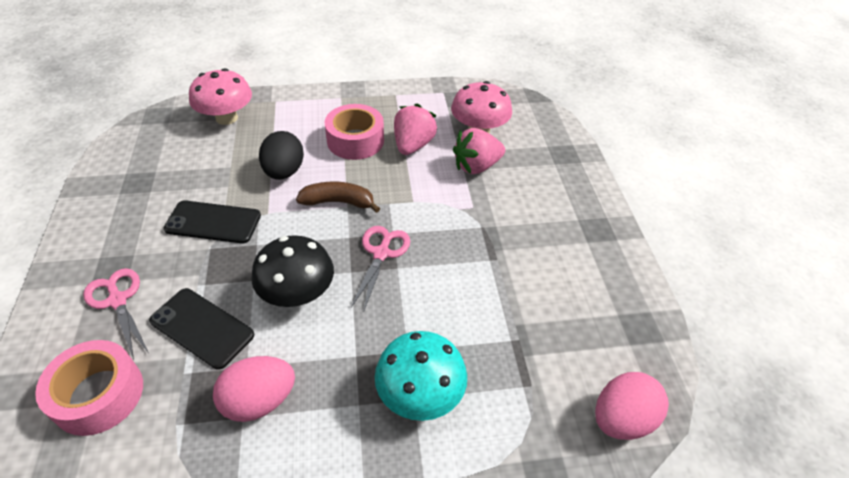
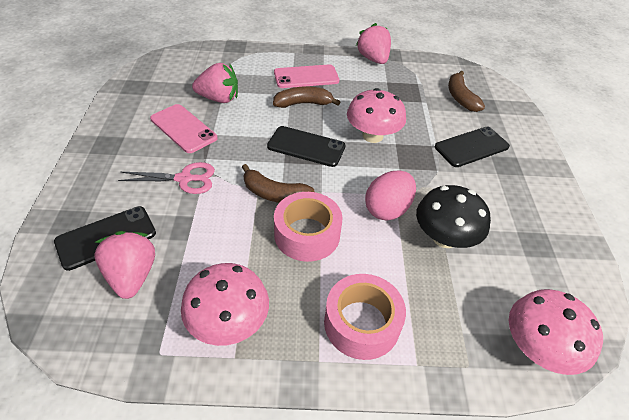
black egg: [259,131,304,180] = 1 -> none = 0
black phone: [149,288,254,370] [164,200,261,243] = 2 -> [54,206,156,271] [267,126,346,167] [435,127,510,167] = 3
brown banana: [296,182,380,213] = 1 -> [242,164,315,203] [273,86,340,108] [448,71,485,112] = 3
pink egg: [213,356,295,422] [595,372,669,440] = 2 -> [365,170,416,220] = 1
pink mushroom: [189,68,252,125] [451,81,512,133] = 2 -> [181,263,269,346] [347,88,406,143] [509,289,603,375] = 3
pink phone: none = 0 -> [150,104,218,153] [274,64,339,88] = 2
pink scissors: [83,268,148,360] [351,226,410,310] = 2 -> [118,162,215,194] = 1
pink strawberry: [394,104,437,155] [453,128,505,174] = 2 -> [94,231,155,299] [192,63,238,103] [356,23,391,64] = 3
turquoise mushroom: [375,331,467,421] = 1 -> none = 0

